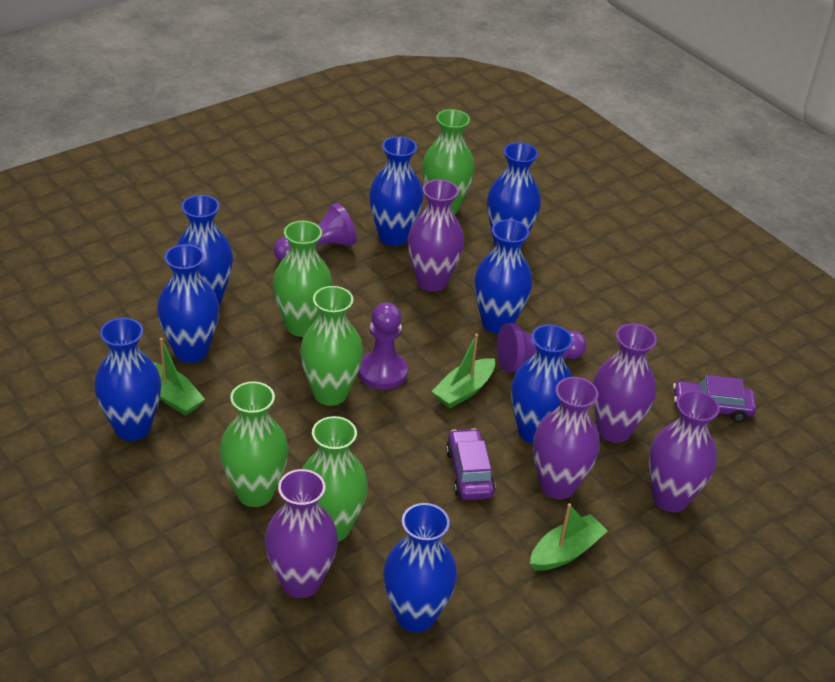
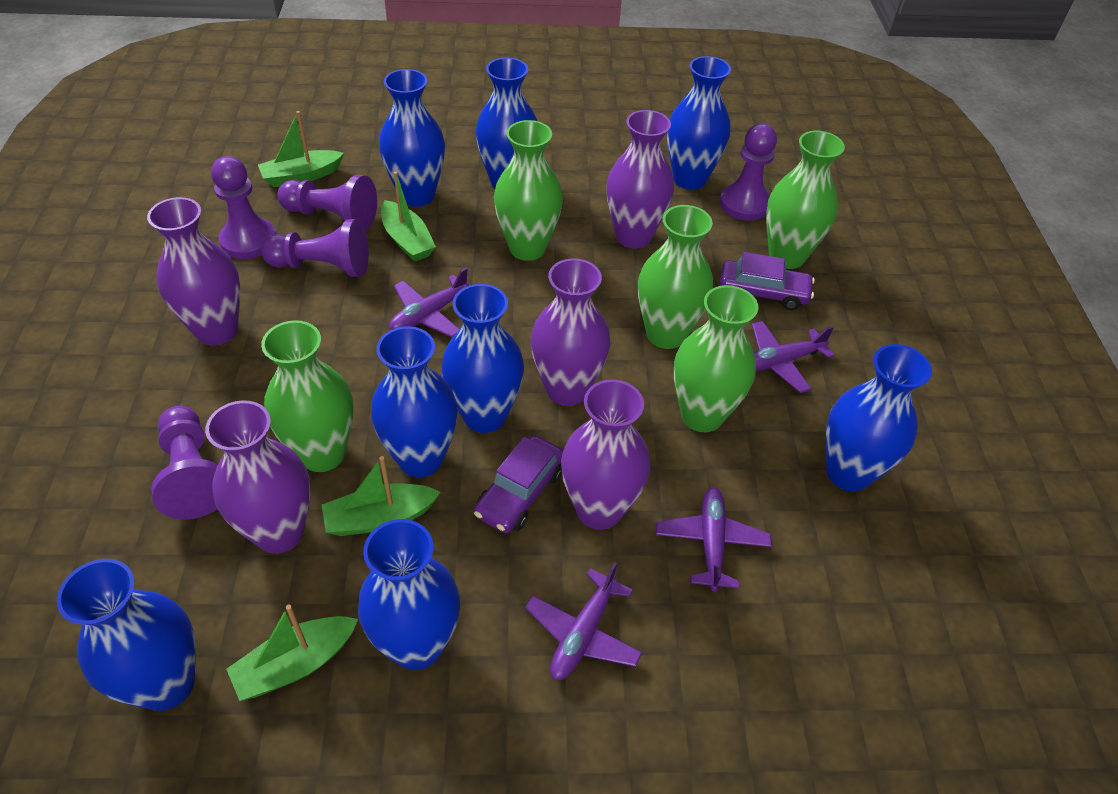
green boat: [153,338,205,416] [432,334,495,408] [530,503,608,571] = 3 -> [226,605,358,701] [258,111,344,187] [322,456,441,536] [381,171,436,262] = 4
purple pawn: [274,203,357,261] [358,302,408,390] [497,323,587,372] = 3 -> [151,406,218,519] [211,156,276,259] [261,219,369,277] [277,175,377,230] [720,124,777,221] = 5
purple plane: none = 0 -> [389,268,469,338] [525,562,642,680] [656,487,772,592] [752,321,835,393] = 4

